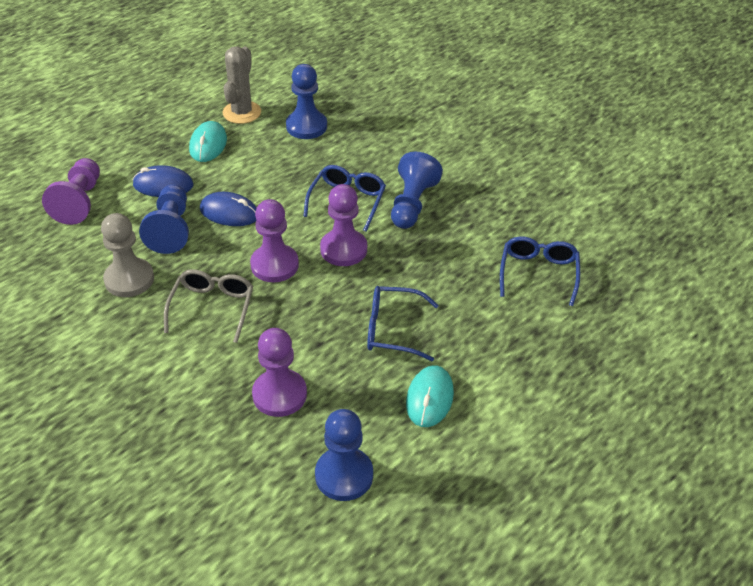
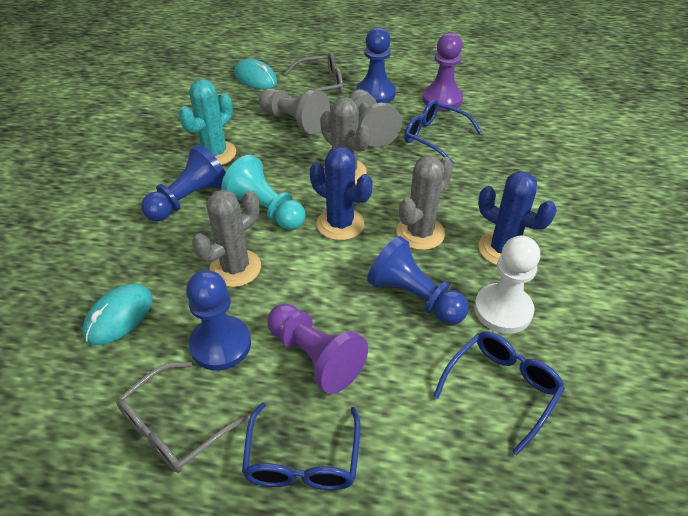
blue cactus: none = 0 -> [310,147,373,240] [478,171,557,265] = 2
blue mouse: [132,165,193,197] [200,192,257,226] = 2 -> none = 0
grey cactus: [223,46,261,124] = 1 -> [192,190,261,287] [320,97,371,184] [396,155,453,250] = 3
grey glasses: [164,269,253,343] = 1 -> [116,362,249,473] [284,52,343,98] = 2
grey pawn: [101,213,154,297] = 1 -> [259,88,330,135] [349,89,402,147] = 2
purple pawn: [42,158,100,225] [250,199,299,282] [252,328,307,417] [320,184,367,266] = 4 -> [267,304,368,394] [422,33,463,111] = 2
turquoise cactus: none = 0 -> [179,79,236,165] = 1
turquoise pawn: none = 0 -> [221,154,306,230] = 1
white pawn: none = 0 -> [474,236,540,334] = 1

